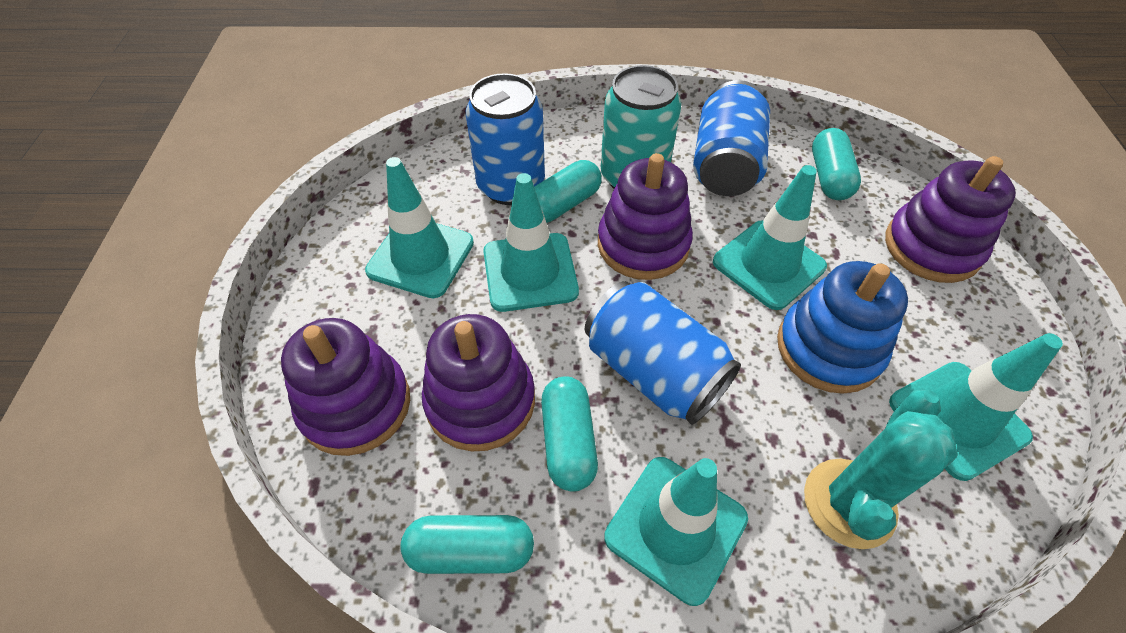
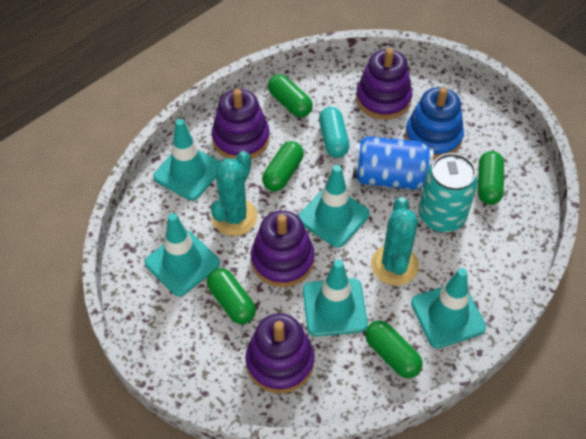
blue can: [466,73,545,205] [585,281,741,425] [693,80,770,196] = 3 -> [353,136,434,190] = 1
green capsule: none = 0 -> [207,268,256,324] [262,141,304,191] [268,74,313,117] [365,321,422,378] [478,151,504,205] = 5
turquoise cactus: [804,390,958,549] = 1 -> [211,151,257,236] [371,197,419,286] = 2
turquoise capsule: [401,515,534,574] [534,160,602,223] [541,376,598,492] [812,128,861,200] = 4 -> [319,107,350,158] = 1

